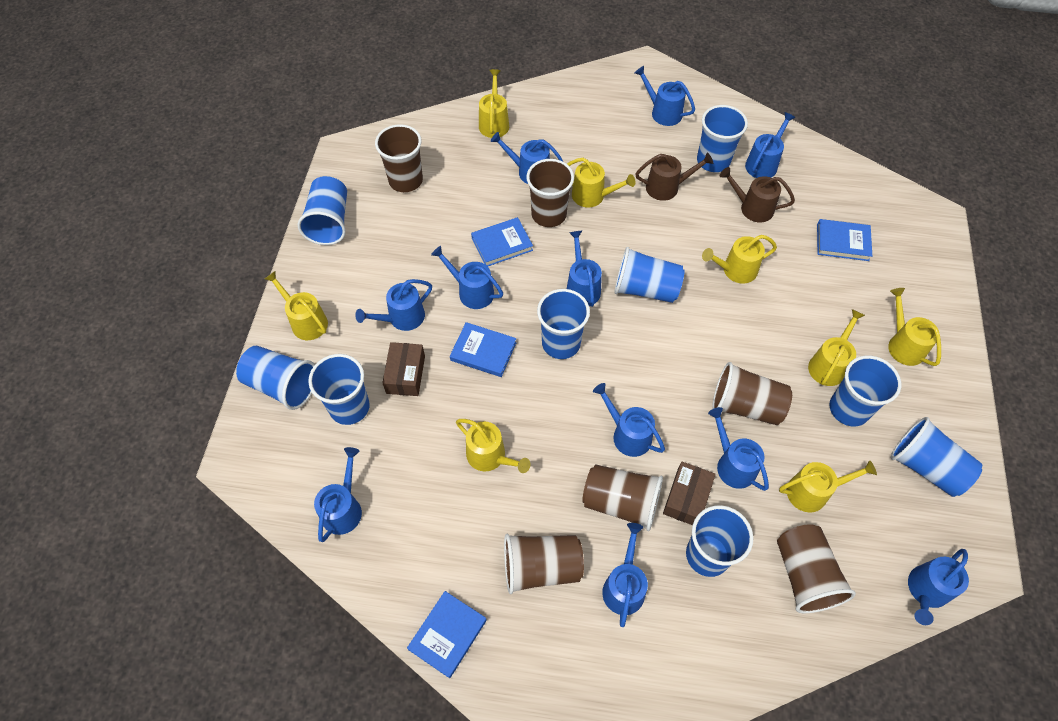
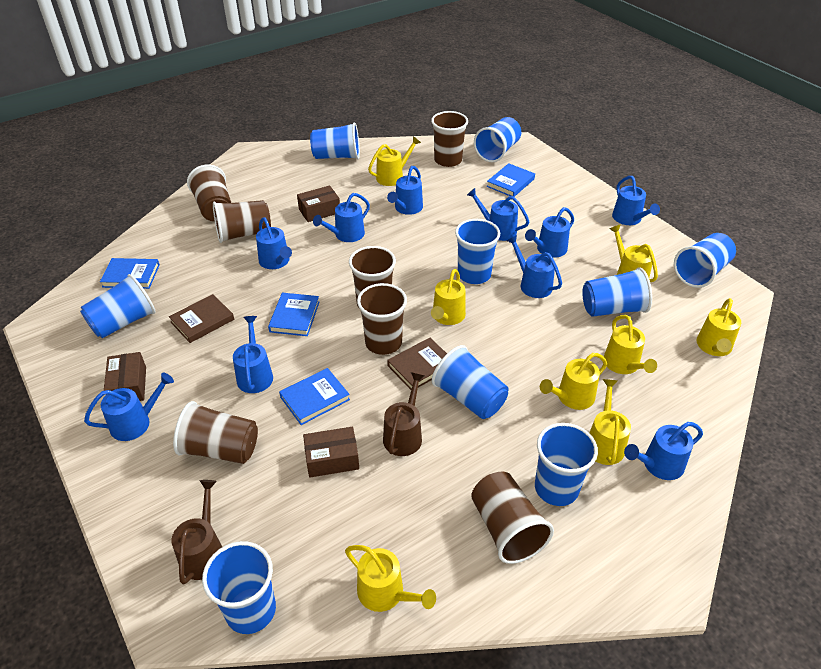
blue watering can: [314,447,362,542] [355,279,432,331] [431,246,503,309] [491,132,563,184] [567,231,602,307] [593,383,665,457] [602,523,648,627] [635,66,695,126] [708,407,769,491] [745,112,796,178] [908,549,969,625] = 11 -> [84,373,174,441] [233,316,273,393] [256,217,292,269] [313,193,370,242] [387,166,423,215] [467,188,529,241] [507,235,562,298] [525,207,574,258] [612,176,660,225] [624,422,703,480] = 10
brown book: none = 0 -> [169,294,234,343] [387,338,447,390] = 2
brown box: [382,342,425,396] [663,462,716,525] = 2 -> [104,352,146,401] [297,185,340,222] [303,427,359,478] = 3
brown cup: [375,124,423,192] [504,534,584,594] [526,159,574,227] [582,465,663,531] [712,362,792,425] [777,524,856,613] = 6 -> [173,401,258,464] [187,165,231,221] [213,200,271,243] [349,246,396,308] [357,283,407,355] [431,111,468,167] [471,472,554,564] = 7

